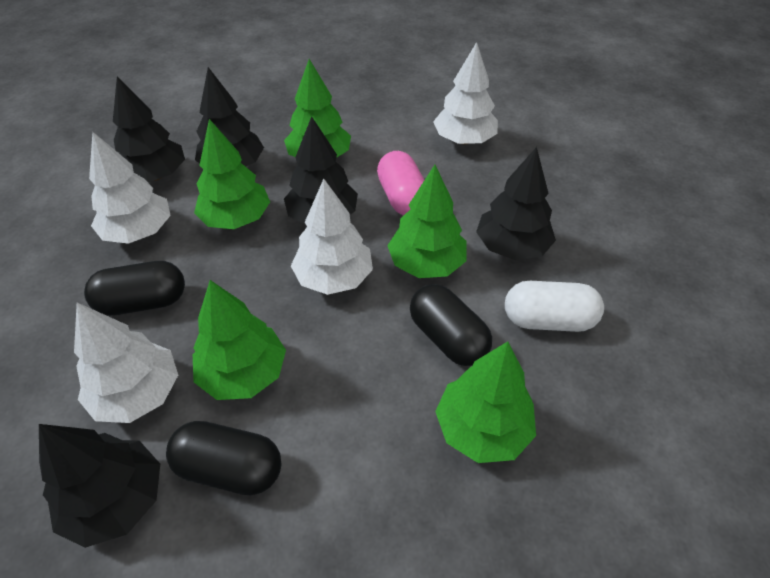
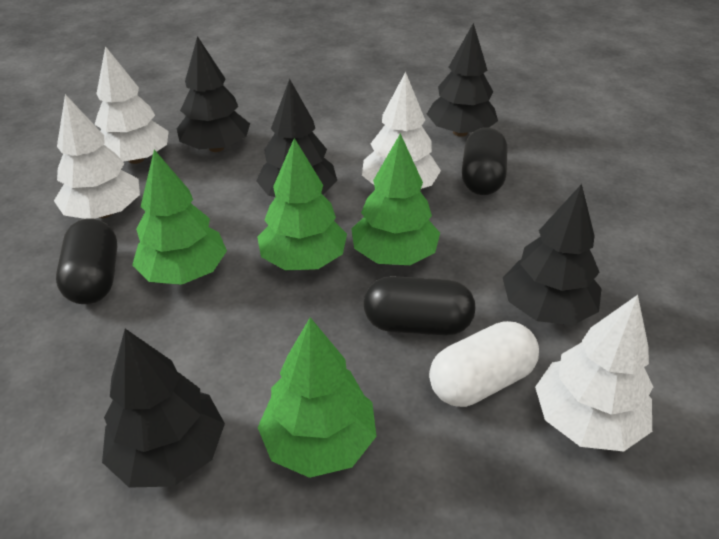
green tree: [193,280,286,400] [194,119,270,229] [284,59,351,158] [387,165,466,278] [435,341,536,463] = 5 -> [132,150,227,285] [257,138,347,270] [258,317,377,478] [351,133,440,265] = 4
pink capsule: [377,151,424,216] = 1 -> none = 0

